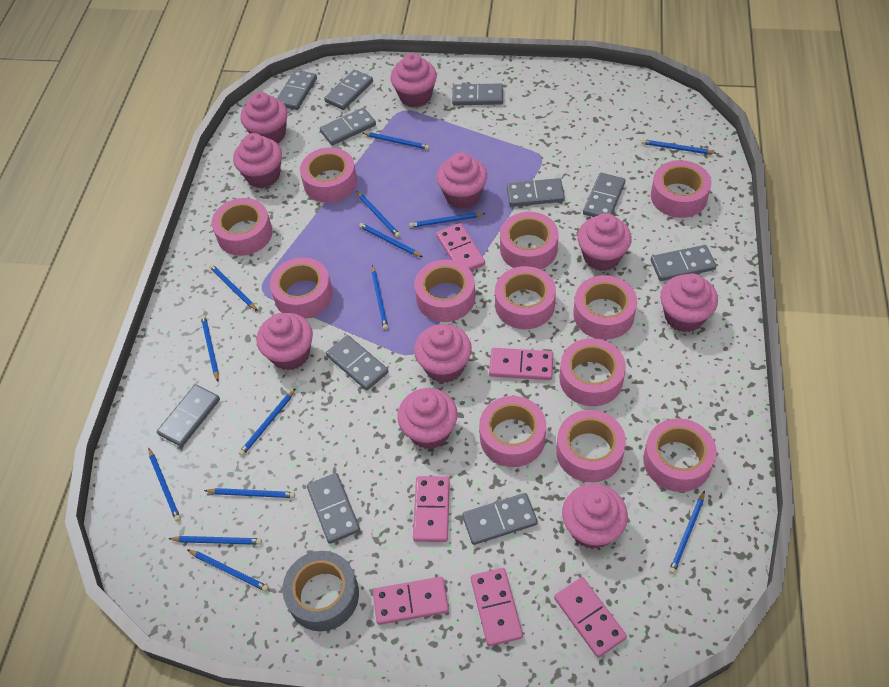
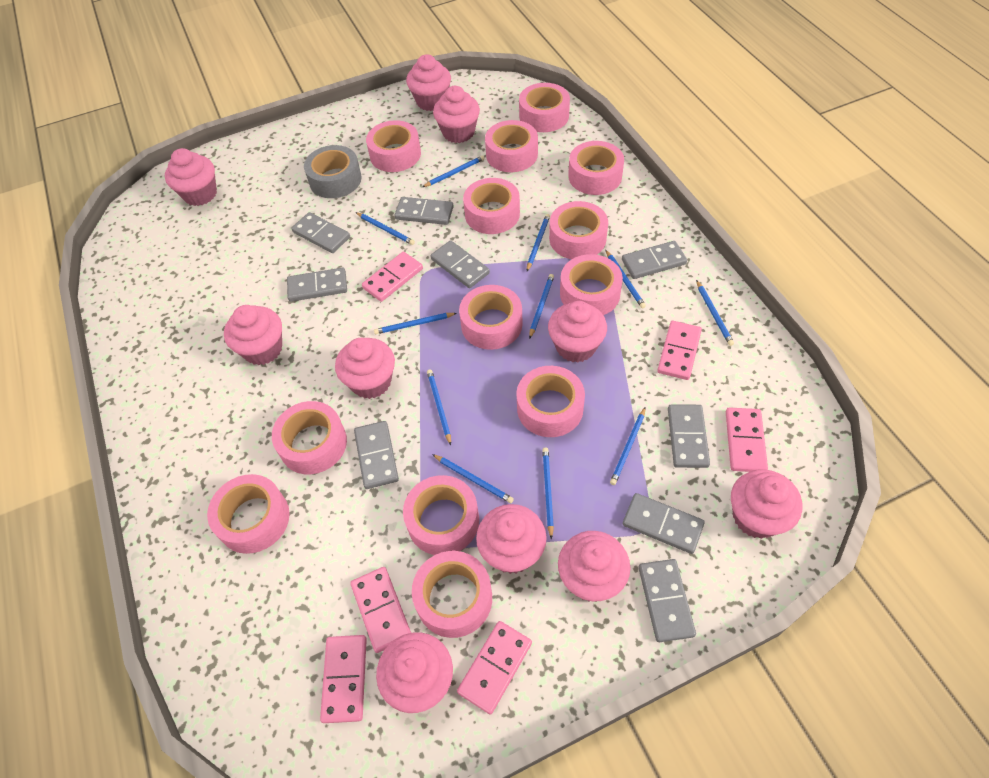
blue pencil: [148,448,181,522] [169,536,262,545] [187,549,269,592] [201,315,219,382] [204,488,295,498] [209,264,258,311] [239,388,296,456] [356,191,400,237] [359,223,422,257] [363,132,429,150] [371,265,388,330] [409,213,486,228] [642,139,716,154] [669,491,705,574] = 14 -> [355,212,415,245] [374,313,457,334] [423,155,485,187] [427,369,451,445] [432,454,514,503] [527,214,550,271] [529,274,554,339] [542,447,554,539] [606,250,646,309] [610,407,646,485] [696,280,734,346] = 11
grey domino: [157,384,220,447] [277,70,317,110] [307,473,360,544] [320,108,376,146] [324,70,373,110] [326,335,389,390] [452,83,503,106] [462,493,538,545] [507,178,565,207] [583,173,625,217] [651,245,716,281] = 11 -> [287,268,347,302] [291,212,350,253] [354,421,399,489] [395,197,454,225] [431,240,490,288] [622,241,687,279] [623,493,705,554] [639,559,696,642] [668,404,710,468] = 9
pink tape: [212,198,273,256] [270,258,333,319] [300,147,357,203] [414,259,475,322] [479,396,546,467] [495,266,556,329] [500,212,558,269] [556,410,626,482] [559,338,626,406] [573,275,637,339] [643,418,717,492] [651,160,711,218] = 12 -> [207,474,290,554] [272,401,347,474] [366,120,421,172] [403,475,479,555] [412,551,492,638] [459,285,522,350] [463,178,520,234] [485,120,538,172] [516,366,585,437] [519,83,570,132] [549,201,608,259] [560,254,623,315] [568,141,624,195] = 13

